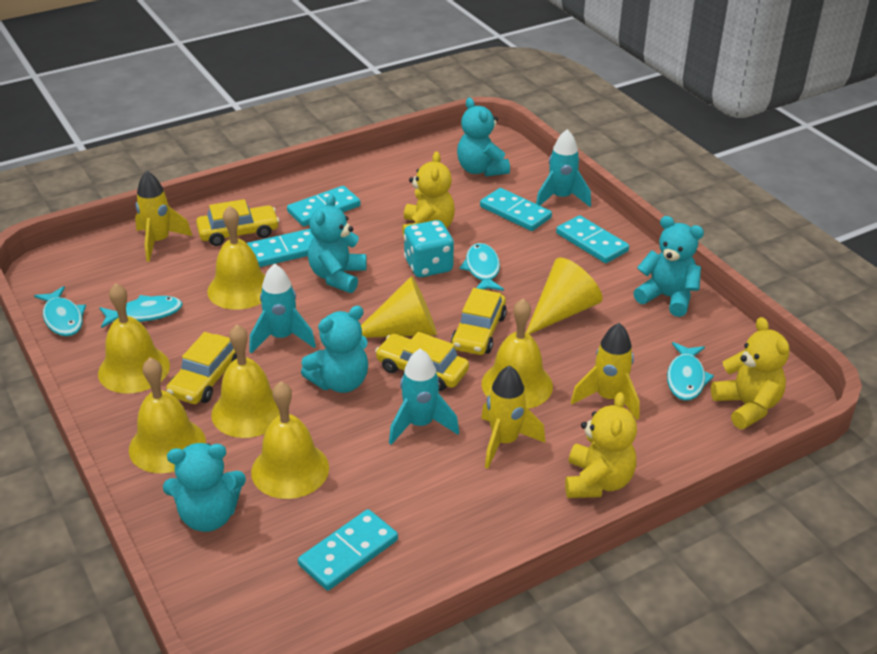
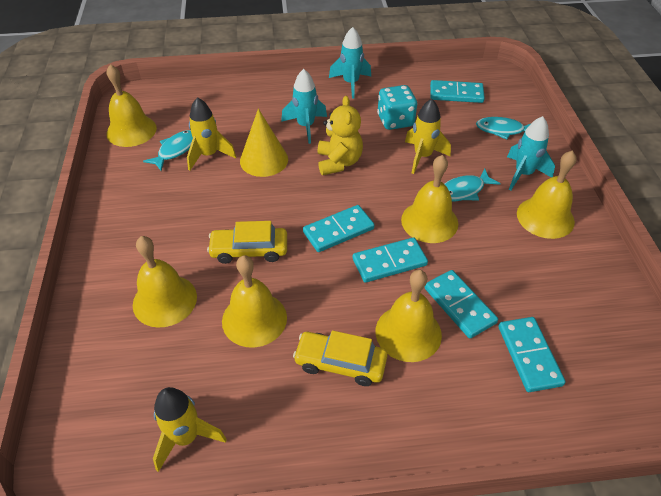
turquoise fish: [34,286,86,336] [99,295,183,328] [460,243,504,291] [667,342,714,401] = 4 -> [143,130,193,171] [445,169,501,202] [476,117,530,140] = 3
turquoise teddy bear: [163,443,246,532] [301,306,368,393] [308,194,367,293] [457,98,510,177] [633,216,704,317] = 5 -> none = 0
yellow car: [166,332,237,404] [196,199,279,246] [375,332,469,391] [451,288,507,355] = 4 -> [207,221,287,264] [293,330,388,386] = 2
yellow cone: [361,276,437,338] [526,258,603,334] = 2 -> [240,109,288,177] = 1
yellow teddy bear: [402,151,455,238] [565,392,637,498] [711,317,789,429] = 3 -> [318,96,363,175] = 1

